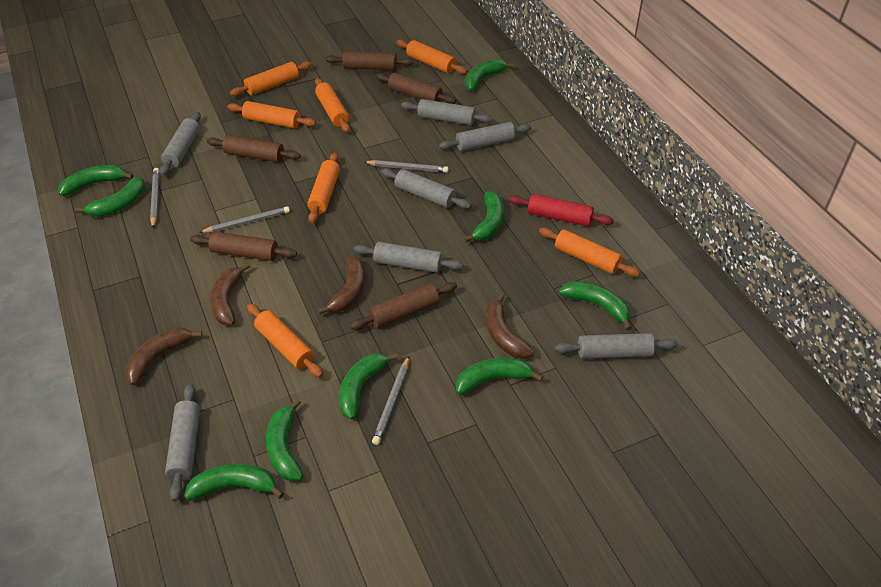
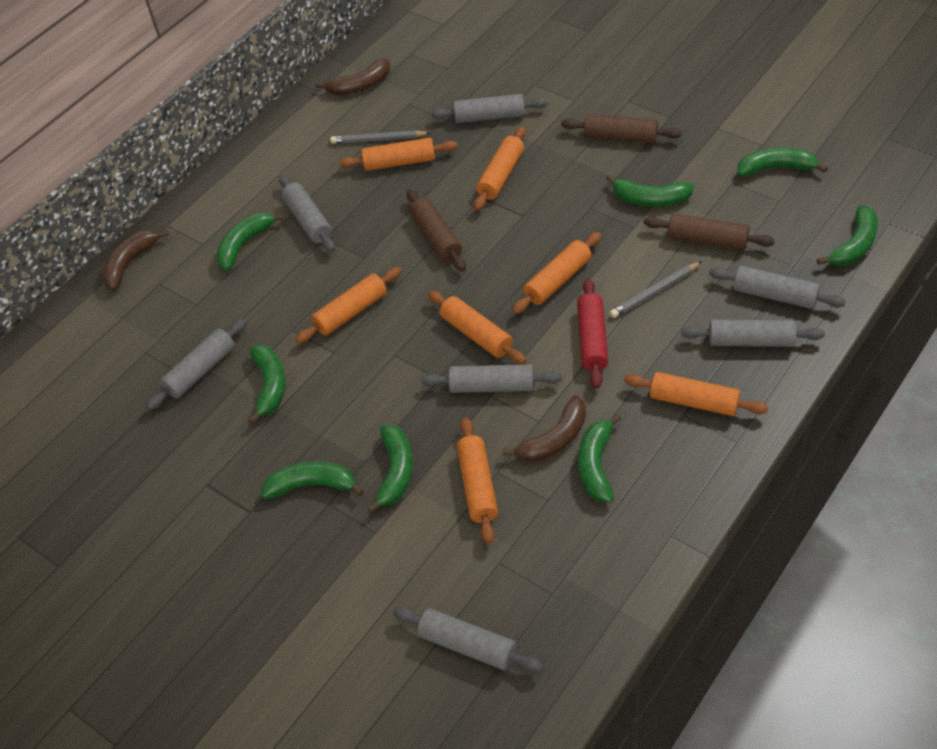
brown banana: [125,327,202,385] [210,262,250,325] [318,256,366,314] [486,293,534,359] = 4 -> [102,229,168,290] [315,58,391,95] [502,395,586,462] = 3
brown rolling pin: [190,232,297,261] [207,135,301,162] [325,51,414,70] [350,282,457,330] [375,73,456,104] = 5 -> [407,189,466,272] [561,114,682,143] [644,213,775,250] = 3
green banana: [58,165,133,196] [75,176,145,217] [184,464,284,500] [266,399,303,481] [339,353,398,419] [456,358,543,395] [464,191,504,242] [465,59,514,91] [559,281,631,330] = 9 -> [216,213,284,271] [248,344,286,424] [261,461,364,499] [367,425,413,513] [578,414,622,502] [606,174,694,207] [737,147,828,176] [817,205,878,266] = 8
grey pencil: [150,168,160,228] [199,206,290,233] [364,160,449,173] [372,356,409,445] = 4 -> [330,130,430,144] [610,261,702,318] = 2

